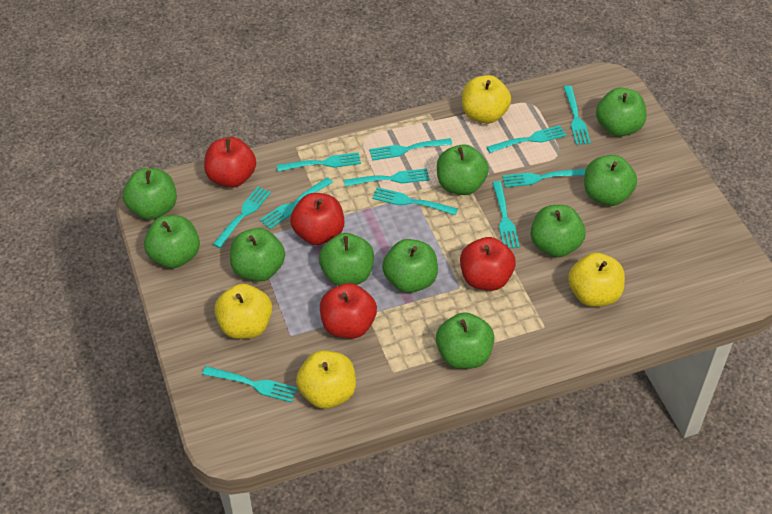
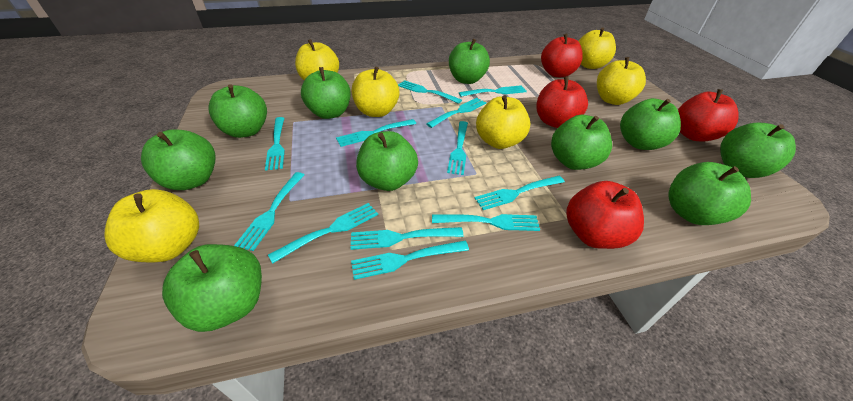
turquoise fork: [202,366,297,403] [213,186,271,248] [260,177,333,229] [276,152,361,172] [344,168,429,187] [369,138,453,161] [372,187,458,215] [487,125,566,153] [492,181,520,248] [502,169,586,188] [564,85,591,145] = 11 -> [234,172,304,251] [265,117,285,171] [268,203,378,263] [336,119,416,147] [350,227,463,250] [351,241,469,280] [398,80,462,104] [426,98,486,128] [432,214,540,231] [447,121,468,175] [459,85,527,97] [475,176,565,210] = 12
yellow apple: [214,284,272,339] [296,350,356,409] [462,75,511,124] [568,253,625,307] = 4 -> [104,189,199,262] [295,39,339,80] [352,66,400,117] [476,95,530,149] [579,27,616,69] [597,57,646,105] = 6

